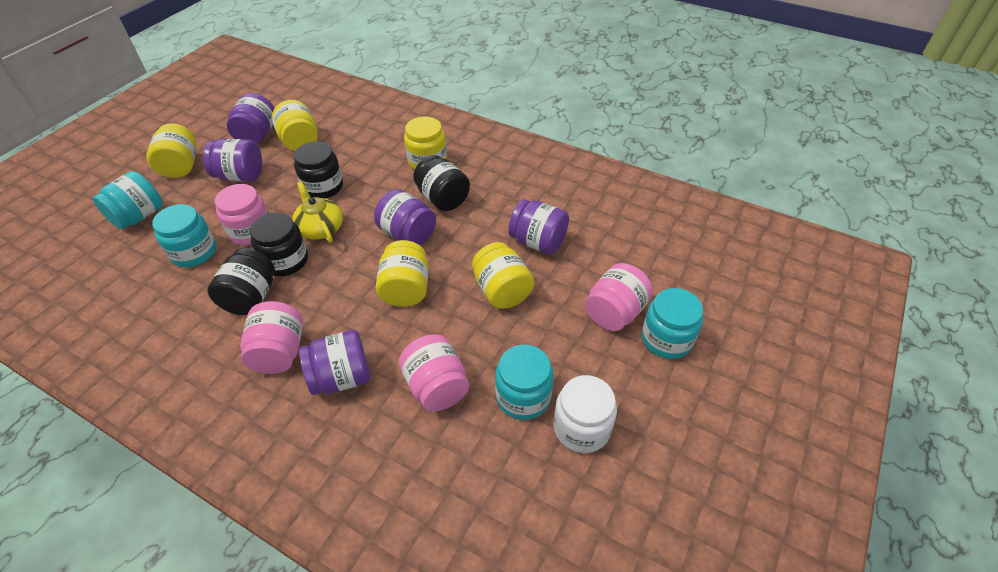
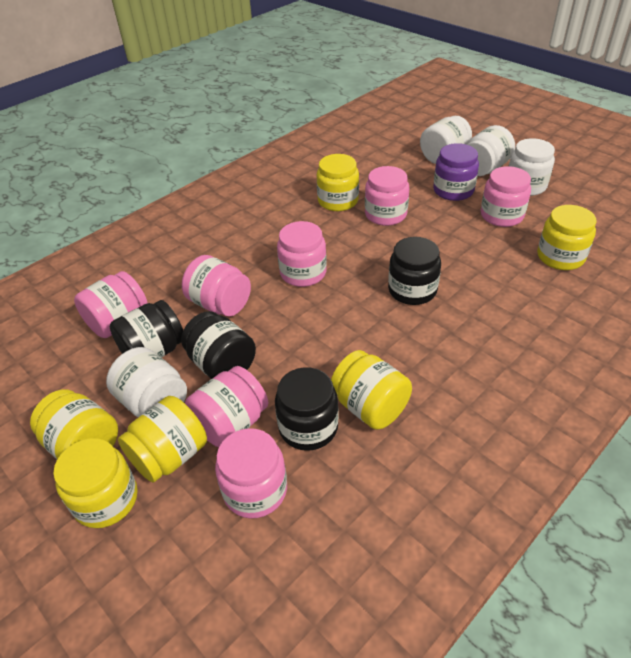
pink jar: [215,184,269,245] [240,301,303,374] [399,334,469,412] [585,263,653,331] = 4 -> [74,271,148,338] [182,255,251,316] [185,366,268,447] [215,428,287,518] [277,221,327,287] [365,166,409,226] [481,166,531,227] = 7
purple jar: [203,139,262,182] [227,93,274,144] [299,330,370,395] [374,189,436,245] [508,199,569,255] = 5 -> [433,143,479,201] = 1
turquoise jar: [93,171,163,229] [152,204,216,267] [495,345,554,420] [642,288,703,359] = 4 -> none = 0
white jar: [554,375,617,453] = 1 -> [106,347,187,417] [420,116,472,164] [467,125,515,176] [509,138,555,196] = 4
yellow jar: [146,123,197,178] [272,100,318,151] [376,240,429,307] [404,116,447,170] [472,242,534,309] = 5 -> [30,389,118,459] [53,438,138,528] [118,396,207,483] [317,154,359,211] [331,350,412,430] [537,205,596,270] = 6
yellow teapot: [292,181,343,243] = 1 -> none = 0

